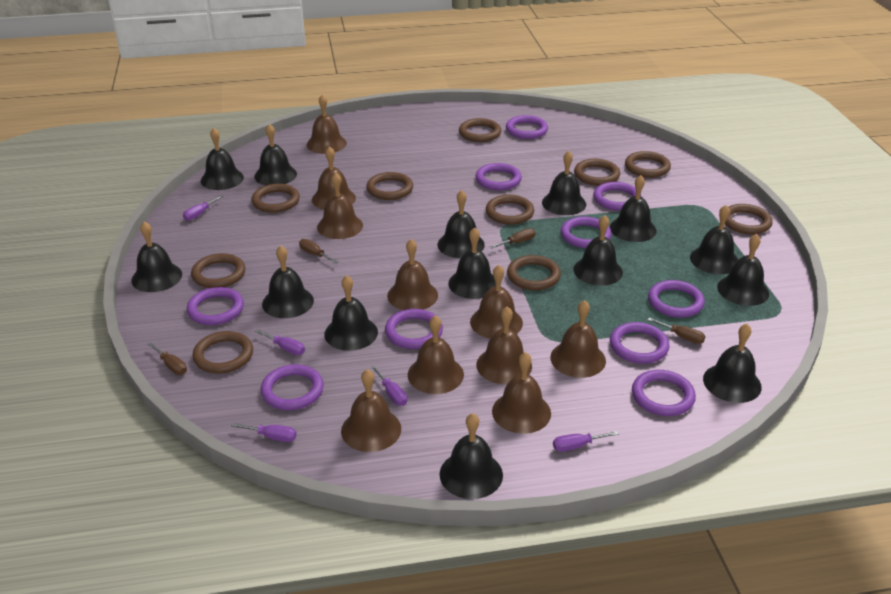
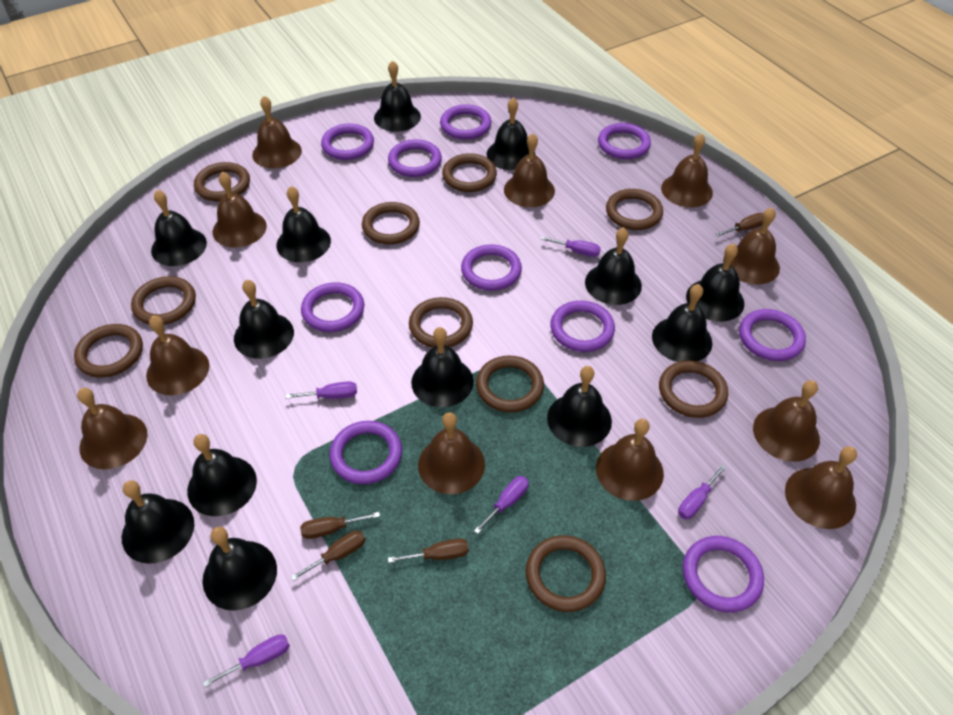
black bell: [131,221,182,292] [201,128,244,190] [254,124,297,185] [262,245,314,318] [324,275,378,351] [438,190,485,258] [440,413,503,499] [448,227,495,299] [542,151,586,215] [574,215,623,286] [610,175,656,242] [690,205,738,274] [703,324,762,403] [717,234,769,306] = 14 -> [122,480,194,564] [151,190,207,266] [187,434,257,516] [202,527,277,611] [234,280,294,359] [276,186,331,262] [374,60,421,132] [411,327,474,407] [487,97,535,170] [547,366,612,447] [585,227,642,305] [652,284,712,362] [686,243,744,322] = 13
brown bell: [306,94,347,154] [312,146,356,210] [317,173,363,239] [341,369,401,452] [387,239,438,310] [408,315,464,394] [470,265,523,339] [476,307,532,384] [492,352,551,434] [550,300,606,378] = 10 -> [77,388,147,469] [146,316,209,395] [213,172,267,247] [252,96,302,168] [418,412,485,494] [504,133,555,207] [596,419,664,501] [661,133,713,208] [723,208,780,285] [753,380,820,462] [785,446,857,529] = 11

